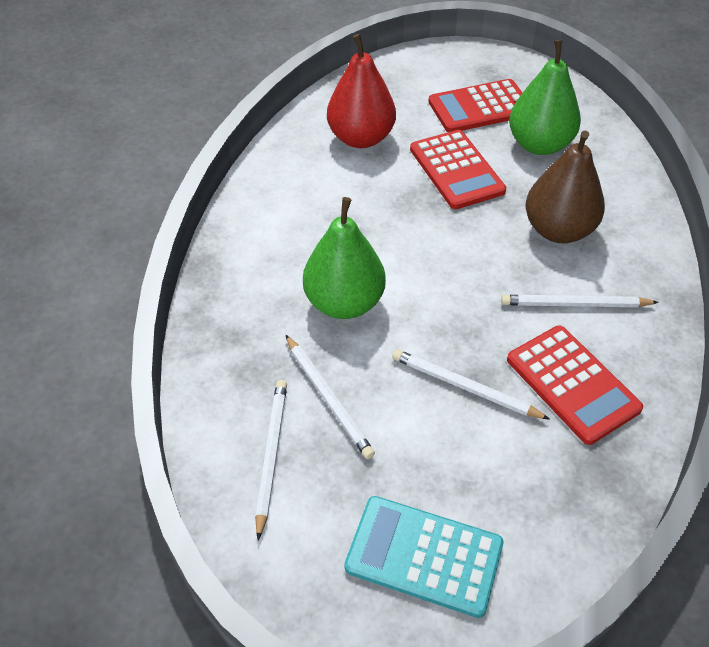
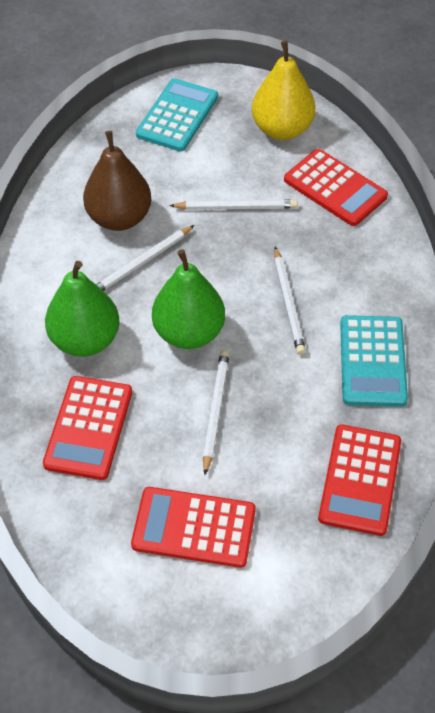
red calculator: [410,130,506,209] [428,79,522,132] [507,325,643,445] = 3 -> [43,376,132,480] [131,487,256,568] [284,149,388,226] [318,424,401,536] = 4
red pear: [327,34,396,148] = 1 -> none = 0
turquoise calculator: [345,496,504,618] = 1 -> [136,78,218,152] [340,315,408,407] = 2
yellow pear: none = 0 -> [252,41,315,140] = 1

